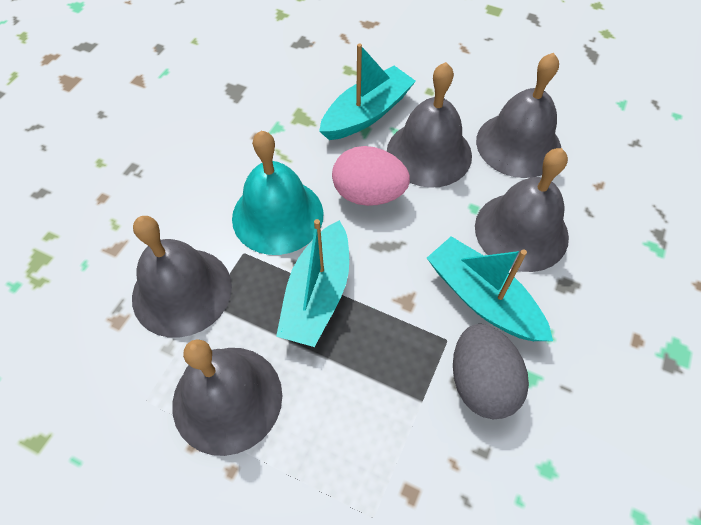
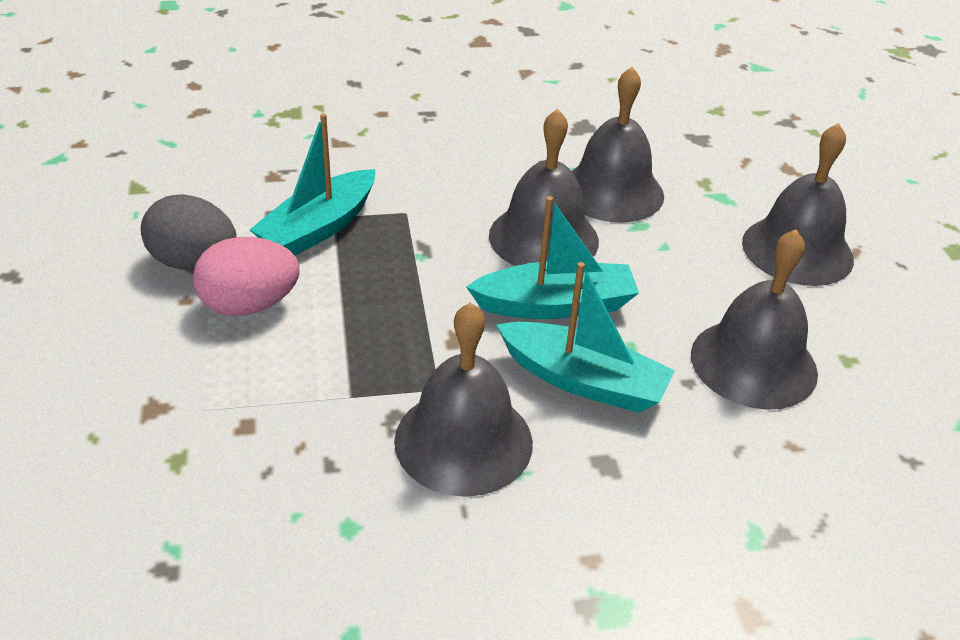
turquoise bell: [232,131,324,255] = 1 -> none = 0

